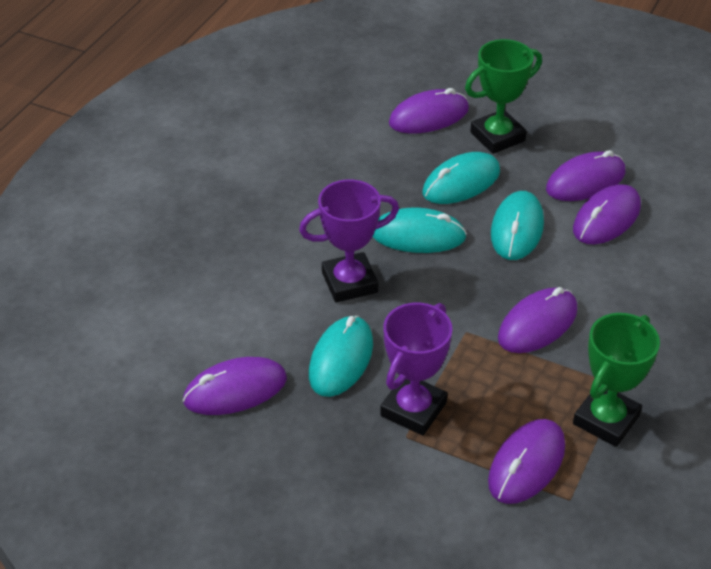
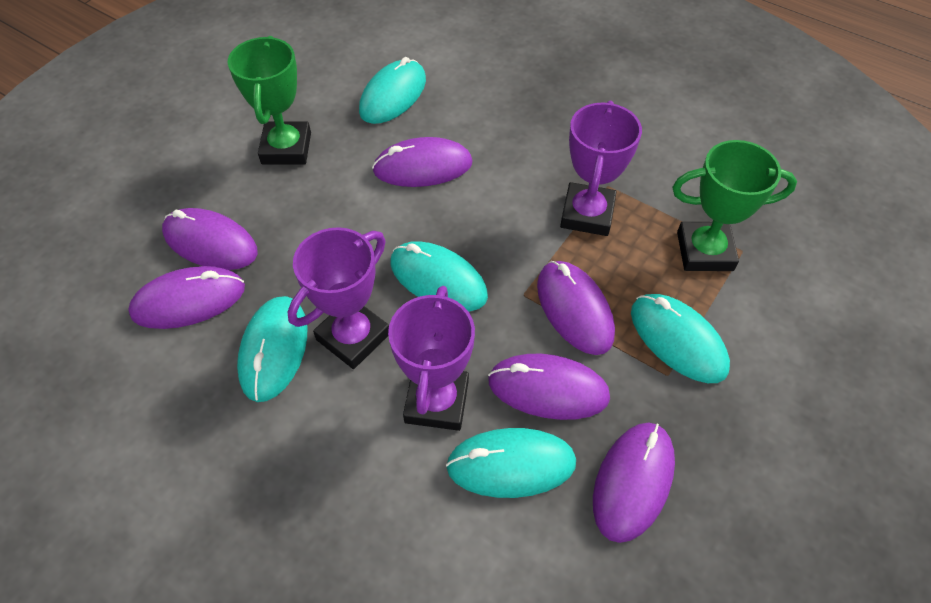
purple trophy: [299,179,399,303] [380,303,452,435] = 2 -> [287,227,389,369] [388,286,475,431] [560,101,642,236] = 3
turquoise mouse: [309,316,373,397] [373,208,467,253] [423,152,500,204] [491,191,544,260] = 4 -> [237,296,307,402] [359,57,426,124] [391,241,488,311] [446,428,576,498] [631,294,730,383] = 5

